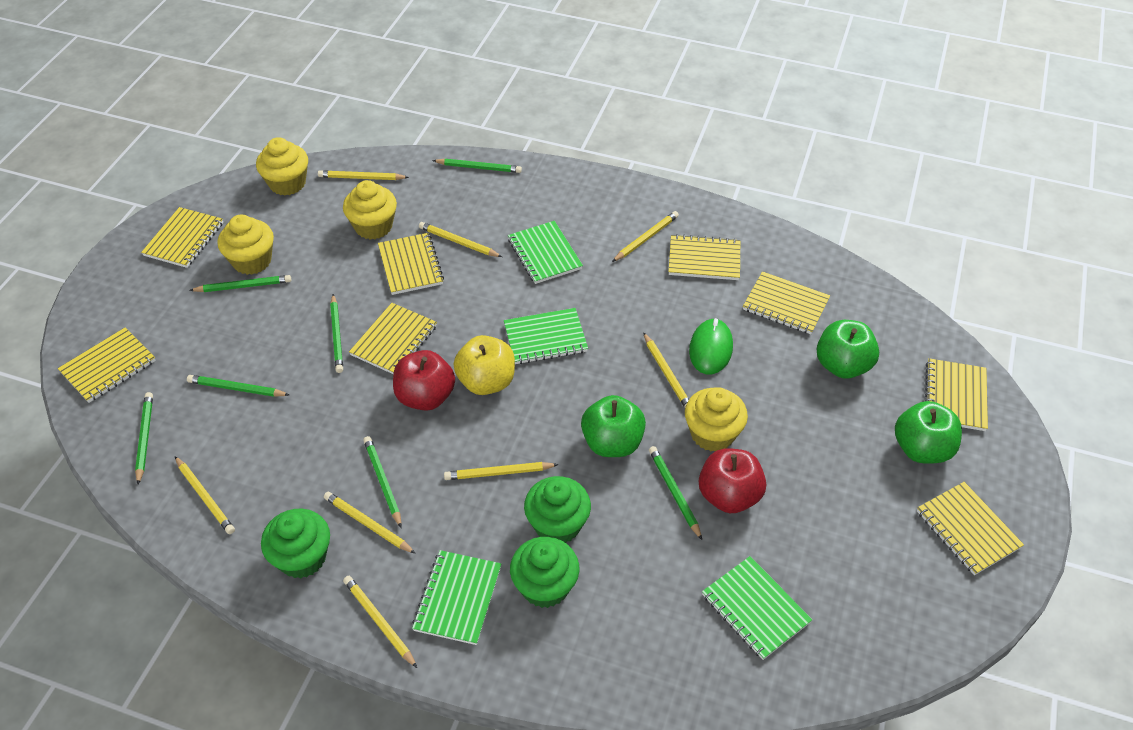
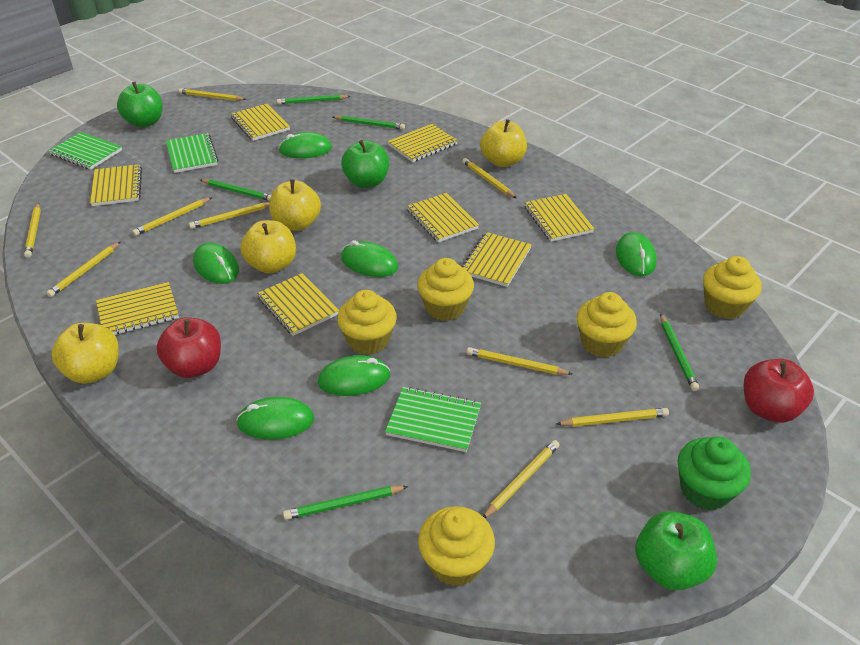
green cupcake: [261,509,330,578] [510,537,579,608] [524,476,591,543] = 3 -> [678,436,751,511] = 1
green mouse: [689,318,733,374] = 1 -> [193,243,239,284] [236,397,314,440] [279,132,332,158] [318,355,390,396] [341,240,398,277] [616,232,657,277] = 6
green notebook: [412,550,501,645] [504,308,588,364] [508,221,583,284] [702,556,812,660] = 4 -> [49,132,122,170] [166,133,218,173] [385,387,481,452] = 3
green pencil: [135,392,153,485] [187,375,289,397] [189,275,291,292] [330,294,343,373] [363,436,402,528] [432,159,522,173] [649,446,702,540] = 7 -> [200,179,271,201] [277,94,351,105] [283,486,408,520] [333,116,405,130] [660,314,699,391] = 5
yellow apple: [453,335,515,395] = 1 -> [51,323,119,384] [241,220,296,274] [269,179,321,231] [480,119,527,167] = 4
yellow cupcake: [218,214,274,275] [256,137,308,196] [343,180,397,240] [685,387,748,451] = 4 -> [337,290,397,355] [417,258,474,321] [418,506,495,586] [577,292,637,357] [703,256,762,319] = 5
yellow pencil: [175,456,235,534] [318,170,409,180] [324,492,416,554] [343,576,417,668] [419,222,502,257] [444,462,559,480] [612,211,679,262] [643,332,689,407] = 8 -> [24,202,41,258] [46,242,120,297] [132,197,212,236] [178,88,247,101] [189,202,270,229] [462,158,516,198] [466,347,572,375] [483,440,559,518] [556,408,669,427] = 9

